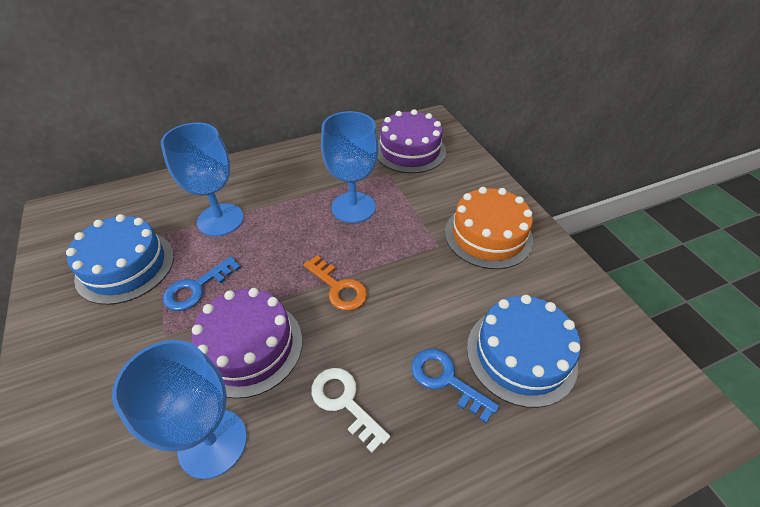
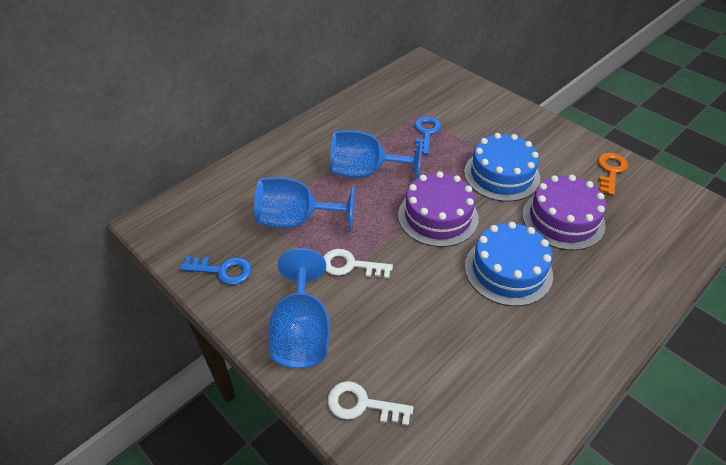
orange cake: [445,187,533,269] = 1 -> none = 0
white key: [311,368,390,453] = 1 -> [323,249,393,279] [327,381,413,426] = 2

